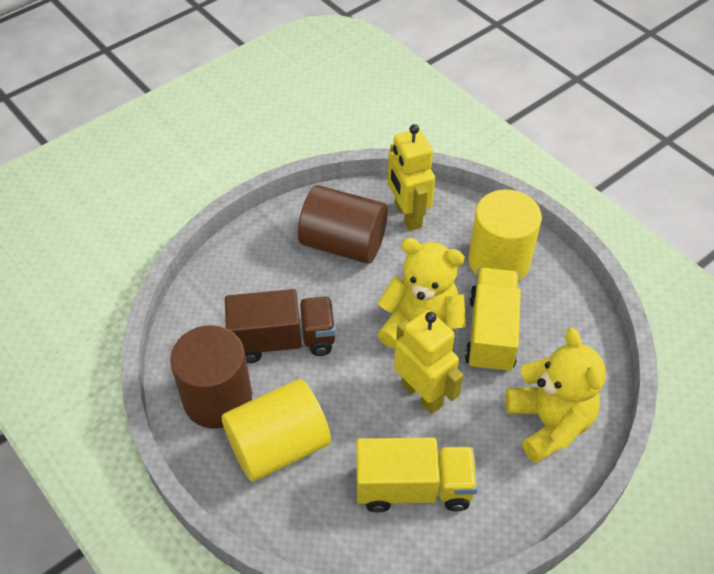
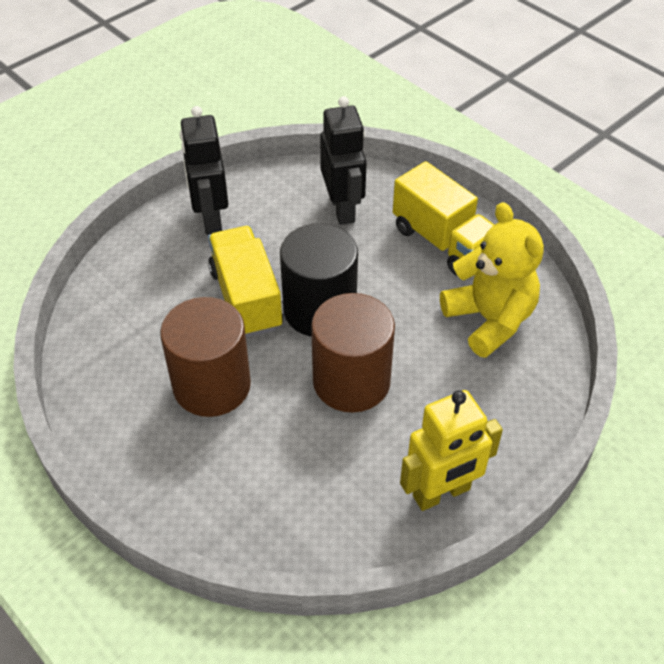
black cylinder: none = 0 -> [280,223,358,337] = 1
black robot: none = 0 -> [180,106,228,235] [320,96,367,225] = 2
brown truck: [225,289,336,363] = 1 -> none = 0
yellow cylinder: [222,379,331,482] [469,189,542,281] = 2 -> none = 0
yellow robot: [388,124,435,231] [394,310,463,414] = 2 -> [400,390,503,511] = 1
yellow teddy bear: [377,238,466,351] [505,328,606,463] = 2 -> [440,202,544,358] = 1

